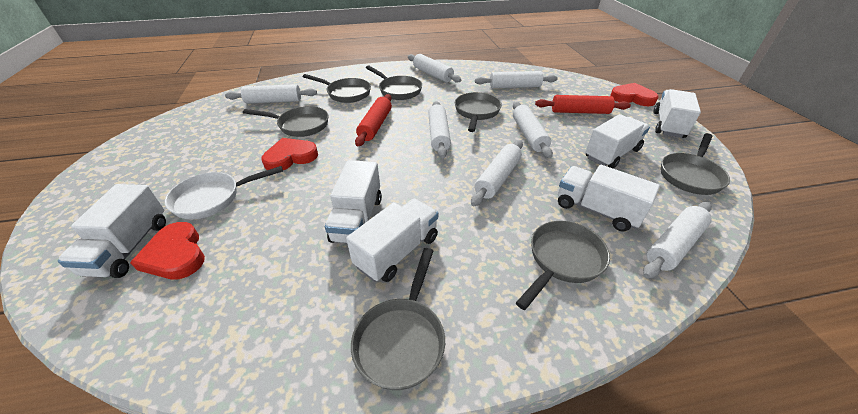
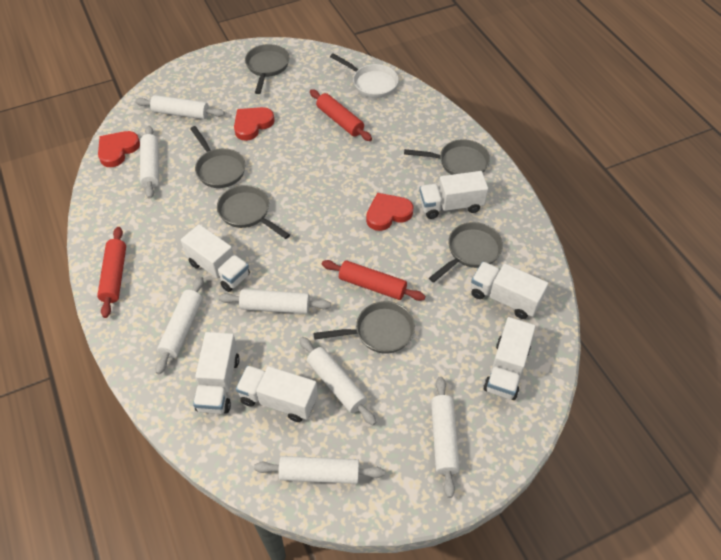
grey pan: [243,106,328,137] [303,74,371,103] [351,248,445,390] [366,65,422,100] [455,92,502,132] [516,221,610,310] [661,133,730,195] = 7 -> [190,126,245,188] [217,185,290,239] [245,44,289,94] [313,301,415,354] [404,139,490,175] [429,222,503,283] = 6
red rolling pin: [355,94,392,146] [535,95,631,114] = 2 -> [97,227,126,318] [310,89,372,141] [322,260,425,301] = 3

